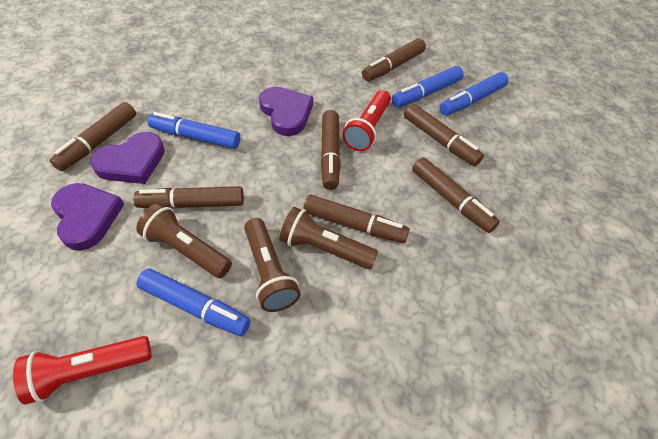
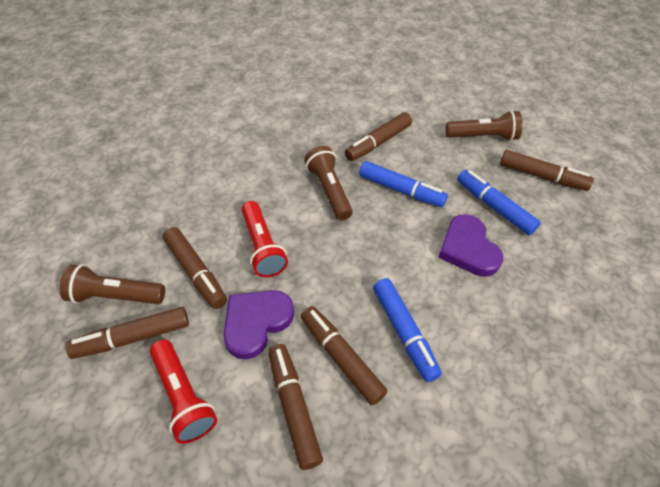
blue marker: [136,269,251,336] [148,112,240,149] [392,66,464,107] [439,72,509,116] = 4 -> [359,161,448,207] [373,278,442,382] [457,170,541,235] = 3
brown marker: [50,102,136,171] [133,186,244,208] [303,195,410,243] [321,110,341,190] [362,38,426,81] [404,104,484,166] [412,157,500,233] = 7 -> [66,307,189,359] [163,227,227,309] [268,344,323,470] [301,306,387,405] [344,112,412,161] [500,150,594,191] = 6
purple heart: [51,183,124,250] [90,132,165,184] [259,87,313,136] = 3 -> [223,290,294,360] [438,214,503,277] = 2

